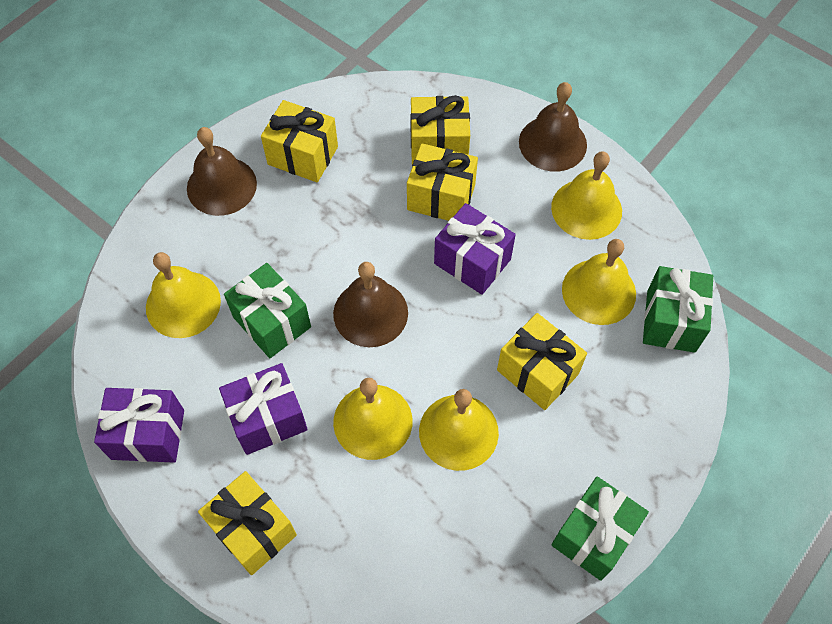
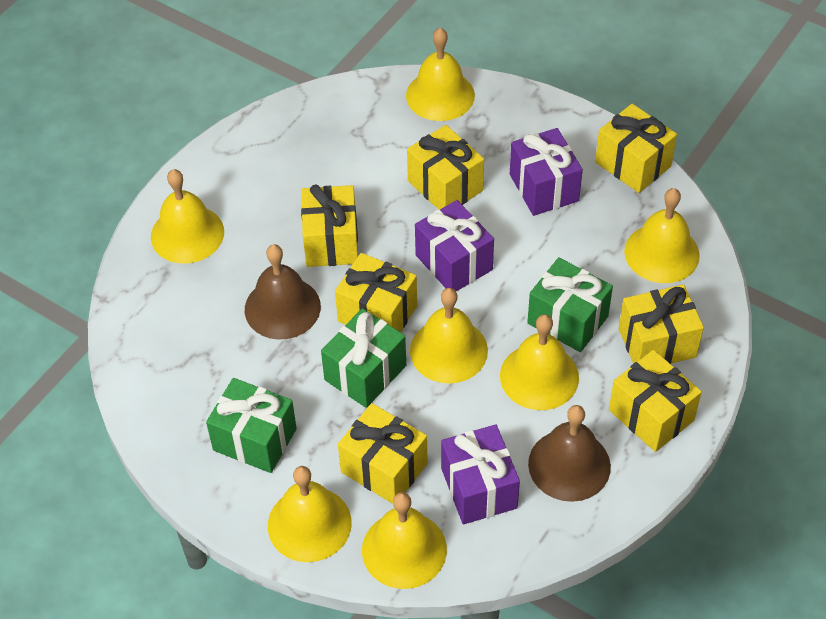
brown bell: [187,127,257,216] [333,262,408,347] [519,82,587,172] = 3 -> [245,244,321,340] [528,405,611,502] = 2
yellow bell: [146,252,221,338] [333,378,412,460] [419,389,499,471] [551,151,622,240] [562,239,636,325] = 5 -> [151,169,224,264] [268,466,352,562] [362,492,447,589] [406,28,475,121] [410,288,488,384] [500,314,579,410] [624,188,700,283] = 7
yellow gift: [198,471,297,575] [261,100,338,182] [407,143,478,221] [410,95,470,165] [497,313,587,410] = 5 -> [301,184,358,267] [335,253,417,332] [338,403,428,504] [407,125,484,210] [595,104,677,193] [609,350,702,452] [619,284,704,364] = 7

